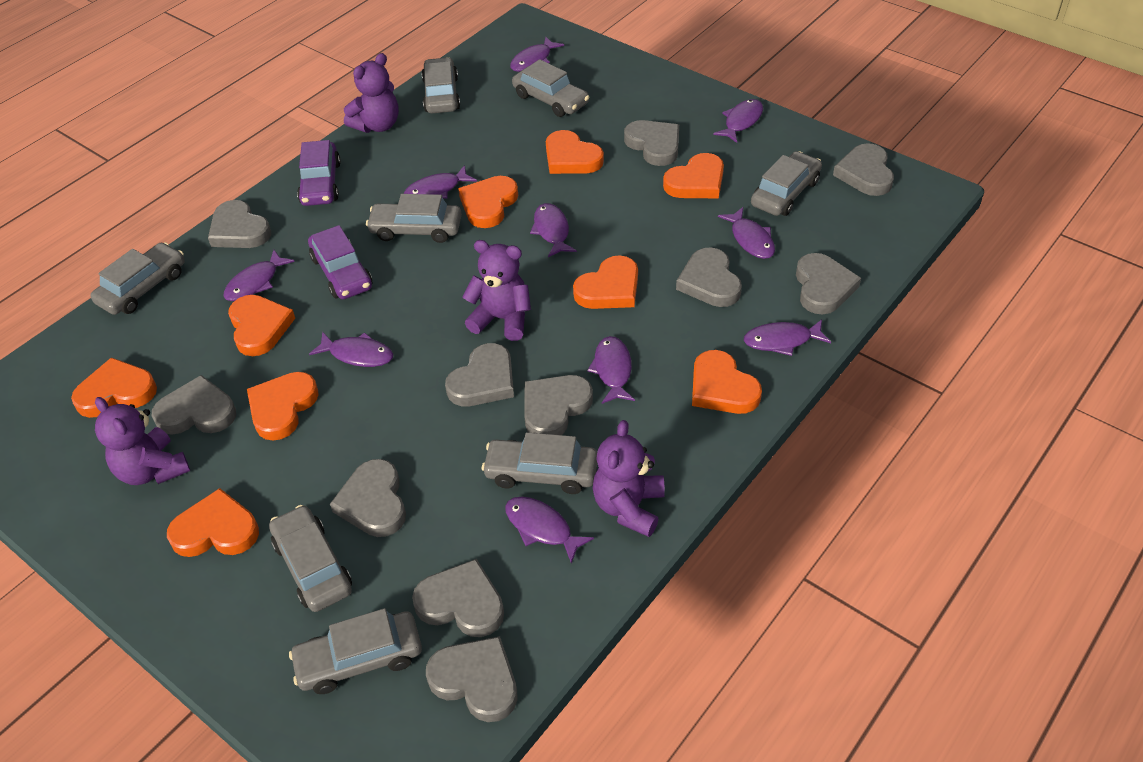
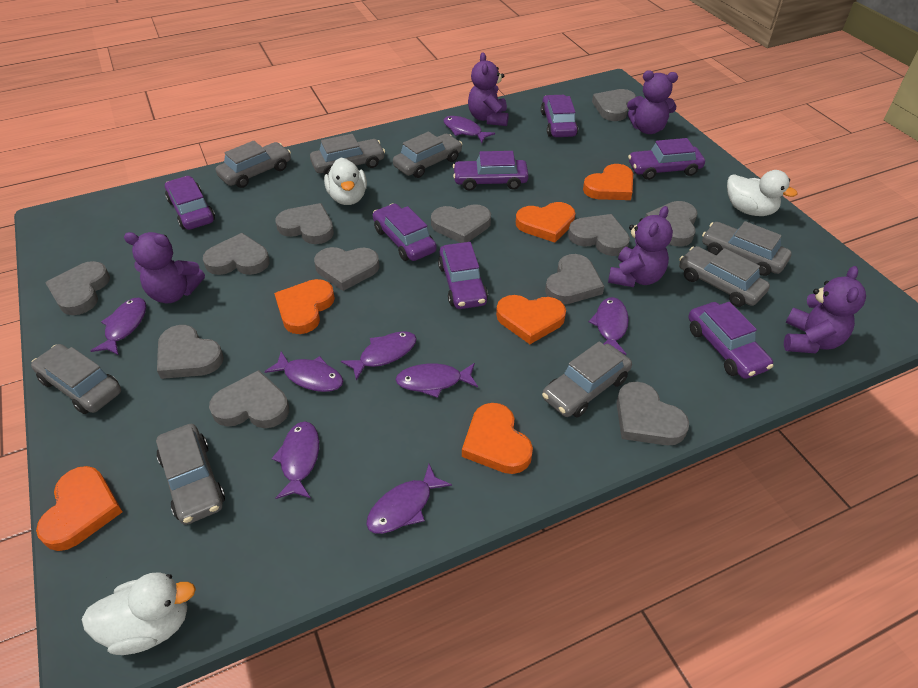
grey heart: [152,375,236,435] [208,200,271,248] [330,459,406,537] [412,559,504,637] [426,636,518,722] [445,343,514,406] [524,375,593,435] [624,120,679,166] [676,247,742,307] [796,253,861,314] [833,143,894,196] = 11 -> [45,261,110,315] [157,325,224,379] [203,233,270,275] [209,370,289,428] [275,203,334,244] [314,247,380,291] [431,204,491,243] [545,254,604,304] [568,214,630,256] [592,89,636,121] [616,382,689,446] [645,201,698,247] = 12
orange heart: [71,358,157,418] [167,488,259,557] [228,295,295,356] [247,372,319,441] [458,176,518,228] [546,130,604,174] [573,255,638,309] [663,153,724,198] [692,350,762,414] = 9 -> [36,466,122,551] [274,279,335,334] [462,403,533,474] [496,295,566,344] [516,202,575,243] [583,164,633,200] = 6
purple car: [297,140,341,206] [308,225,372,299] = 2 -> [165,176,215,230] [373,203,437,261] [438,242,488,309] [453,151,529,191] [541,95,578,137] [628,138,705,180] [688,302,773,379] = 7
purple fish: [224,250,295,301] [309,332,393,367] [404,165,477,199] [505,497,594,564] [510,37,564,72] [530,203,577,257] [587,336,635,404] [713,99,763,143] [718,207,775,259] [744,319,831,356] = 10 -> [90,298,146,355] [264,351,343,392] [272,421,319,499] [341,331,417,381] [366,464,452,534] [395,363,478,398] [444,116,495,143] [589,297,629,355] = 8
purple teddy bear: [95,397,190,485] [344,53,399,133] [463,240,531,341] [593,420,665,537] = 4 -> [124,232,205,303] [468,52,509,126] [608,206,673,287] [627,70,678,134] [784,266,866,353] = 5
white duck: none = 0 -> [82,572,196,655] [324,158,367,205] [727,170,797,216] = 3

